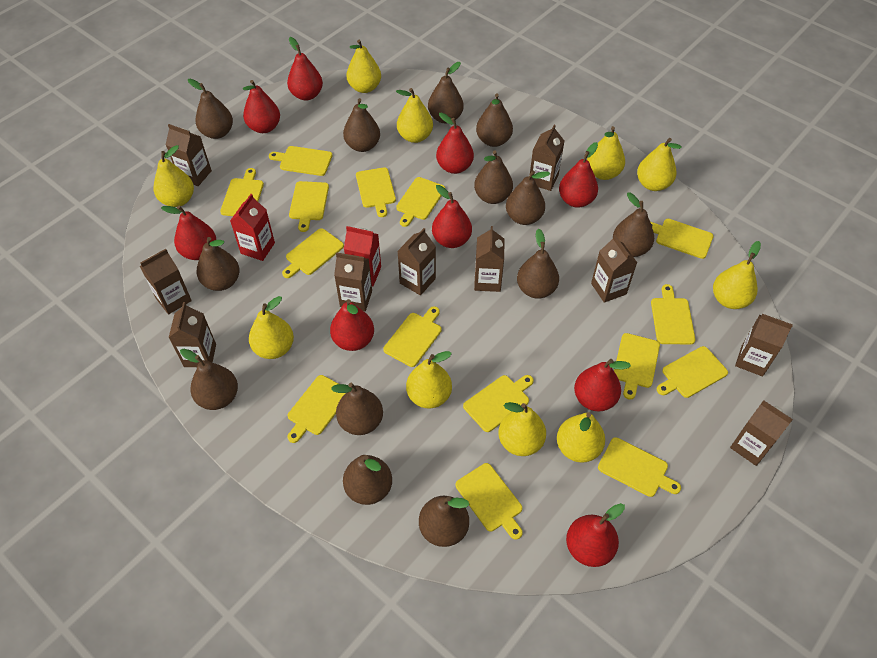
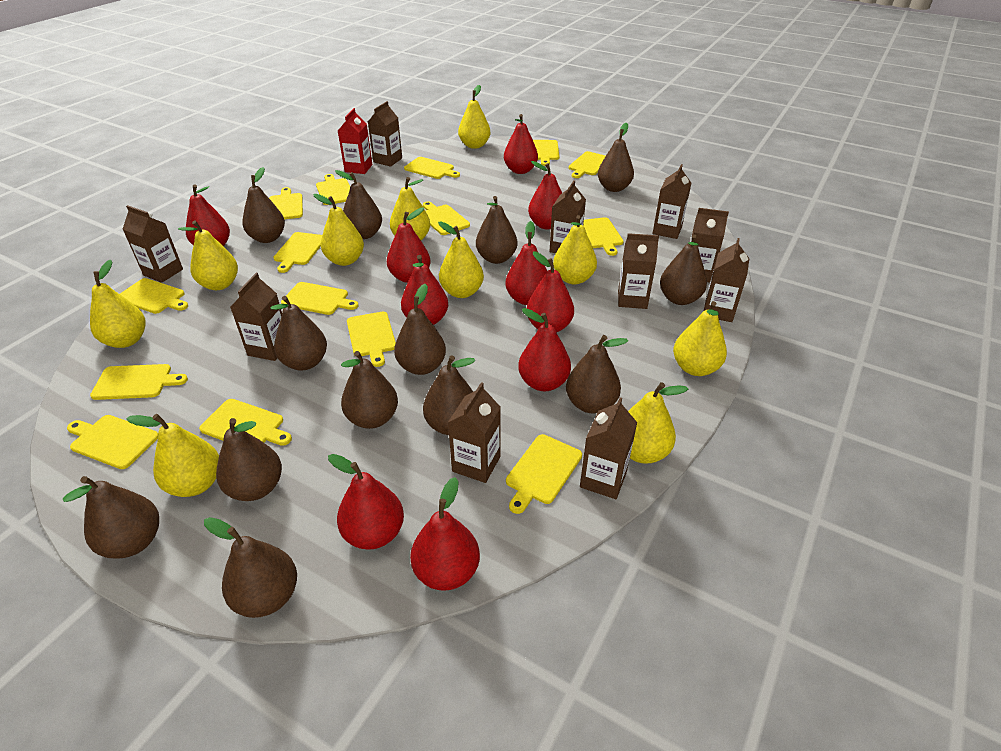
red carton: [230,194,275,261] [344,226,381,286] = 2 -> [338,108,372,174] = 1
red pear: [161,206,216,260] [243,80,280,133] [287,37,323,100] [330,299,374,351] [432,185,472,248] [436,112,474,174] [559,142,598,208] [566,503,625,567] [574,359,631,411] = 9 -> [186,184,230,246] [328,454,404,550] [387,207,431,283] [401,255,448,325] [410,477,480,591] [504,114,538,174] [505,221,547,305] [518,308,571,391] [527,252,574,332] [528,161,562,229] = 10

